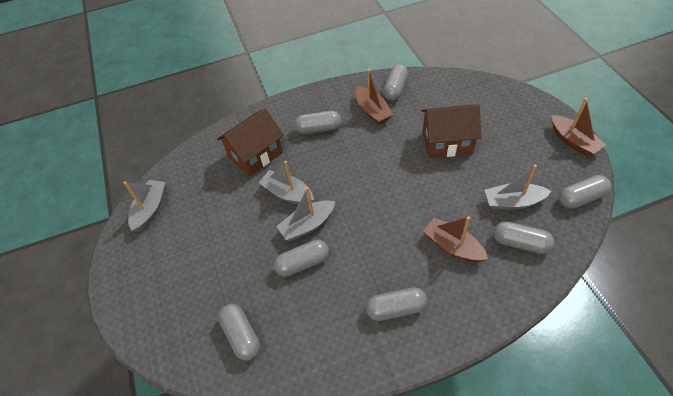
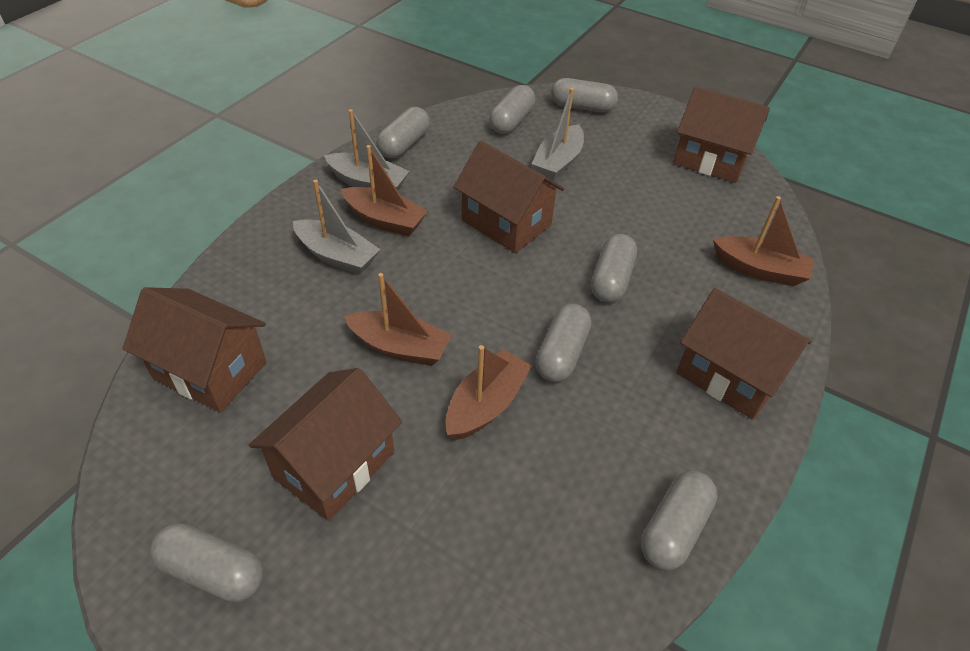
brown boat: [356,69,393,125] [423,216,488,262] [552,98,606,157] = 3 -> [341,145,428,236] [344,273,452,366] [445,345,532,440] [713,196,814,286] = 4
brown house: [217,108,284,177] [421,105,482,158] = 2 -> [123,287,266,412] [249,368,402,521] [454,141,564,253] [673,87,770,183] [677,288,812,420] = 5
grey boat: [124,180,165,232] [259,161,314,204] [276,187,335,241] [485,165,551,210] = 4 -> [293,180,380,275] [324,109,409,190] [532,88,584,181] = 3

